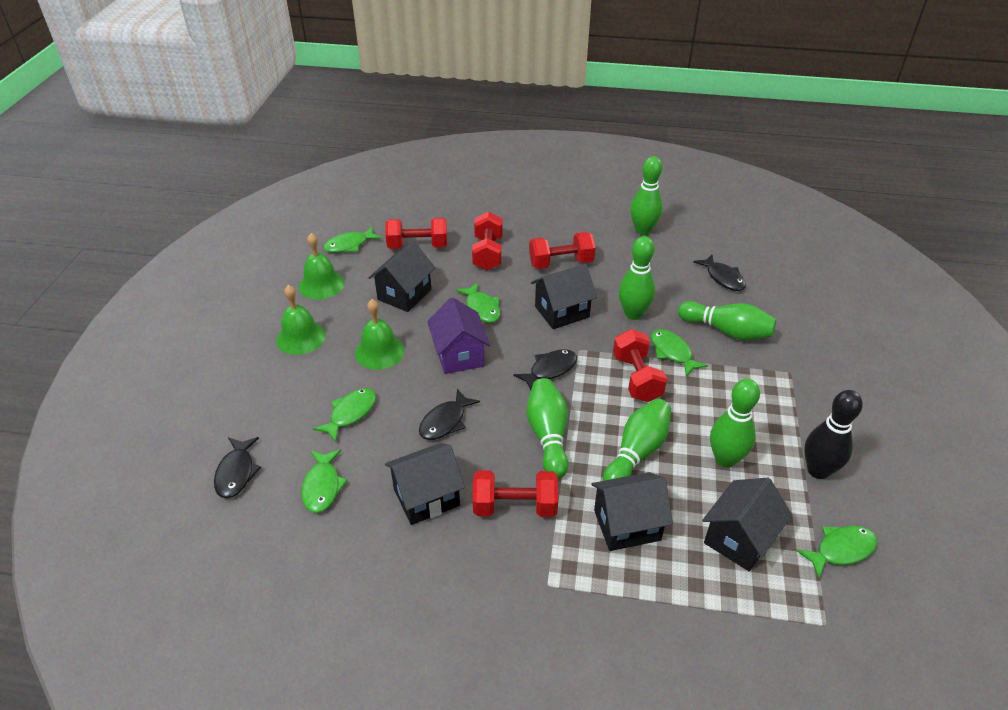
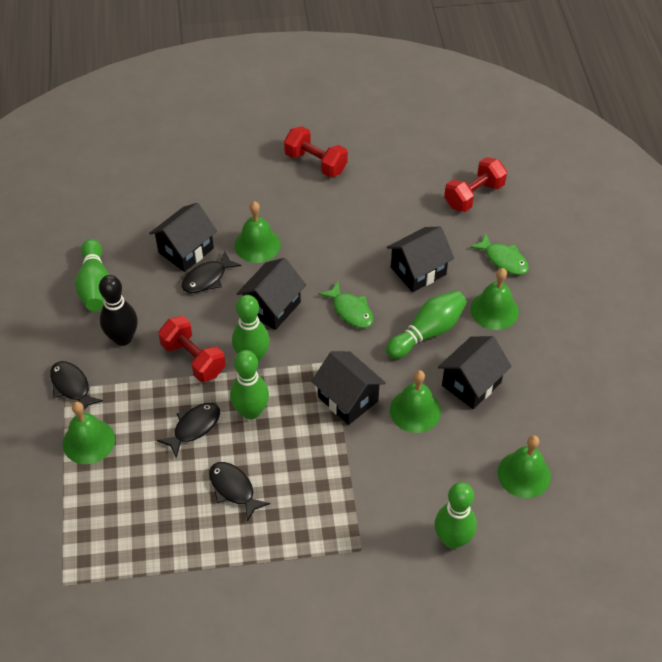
green bell: [276,285,326,355] [299,233,345,300] [355,299,405,370] = 3 -> [63,402,115,464] [234,201,281,263] [390,370,441,433] [470,268,519,330] [498,435,551,498] = 5
green bowling pin: [526,378,569,479] [603,399,671,481] [619,236,655,320] [630,156,663,235] [678,301,776,340] [710,379,760,468] = 6 -> [75,239,109,311] [230,350,269,420] [232,295,270,363] [386,290,467,359] [434,482,477,549] = 5
green fish: [301,450,348,513] [313,388,376,442] [323,226,382,253] [456,282,500,323] [651,329,708,377] [796,526,877,578] = 6 -> [318,281,374,328] [470,233,529,275] = 2
purple house: [427,297,490,374] = 1 -> none = 0
red dumbbell: [385,218,447,249] [472,211,503,270] [473,470,558,517] [529,232,595,269] [613,329,667,402] = 5 -> [158,316,226,382] [284,126,348,177] [444,157,507,212] = 3

